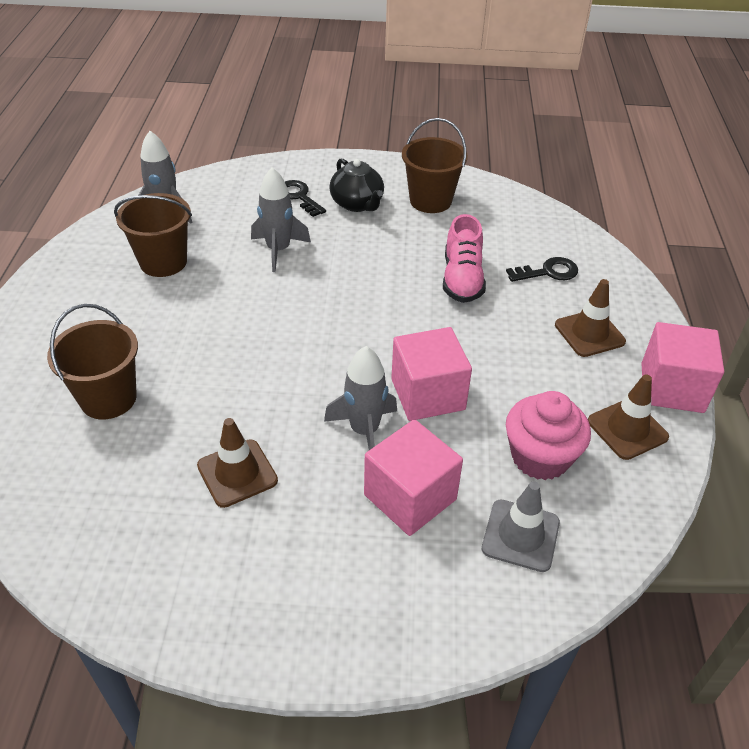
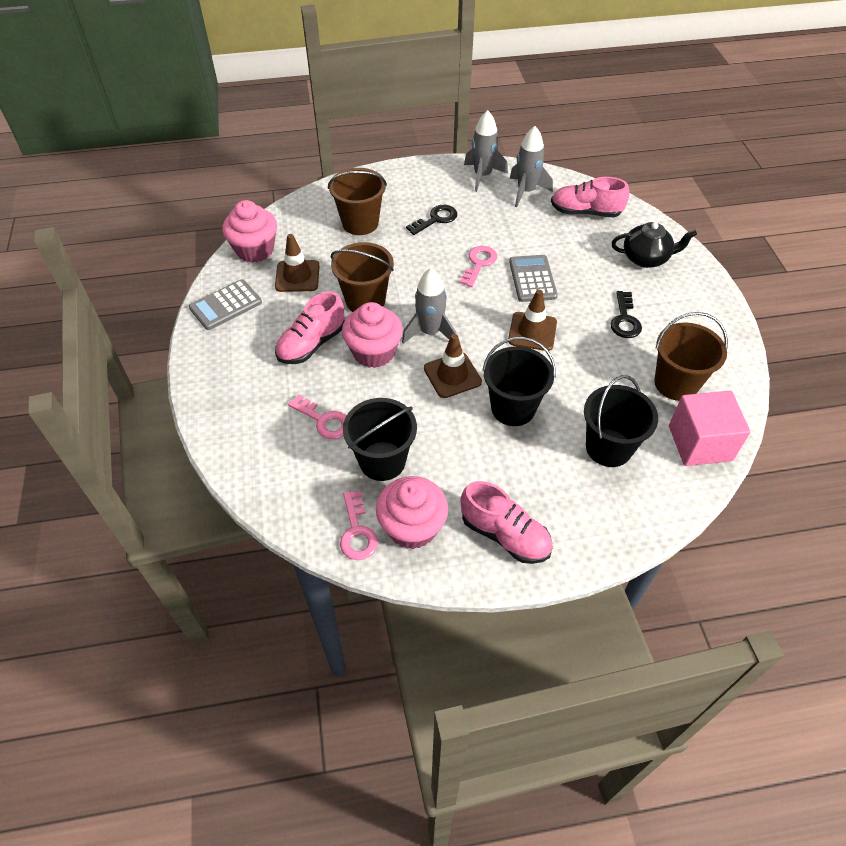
black bucket: none = 0 -> [343,398,417,481] [482,337,556,426] [584,375,658,467] = 3
grey calculator: none = 0 -> [189,279,262,330] [509,255,558,302] = 2
grey traffic cone: [482,481,560,572] = 1 -> none = 0
pink cube: [364,419,463,536] [391,327,472,421] [641,322,724,413] = 3 -> [669,391,751,466] = 1
pink cupcake: [506,391,591,480] = 1 -> [222,200,277,263] [342,302,403,368] [376,476,448,549] = 3
pink key: none = 0 -> [288,394,346,439] [340,490,378,560] [460,246,497,287] = 3
pink shoe: [443,214,486,303] = 1 -> [275,291,345,364] [461,481,553,564] [551,177,629,217] = 3

